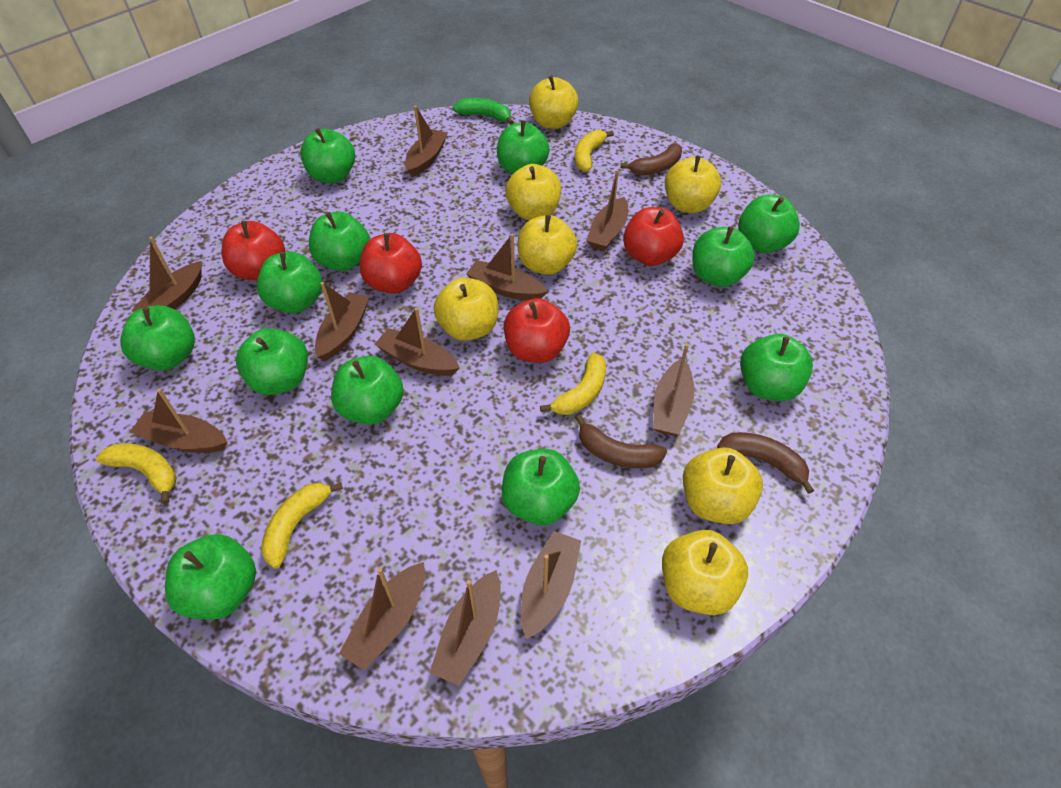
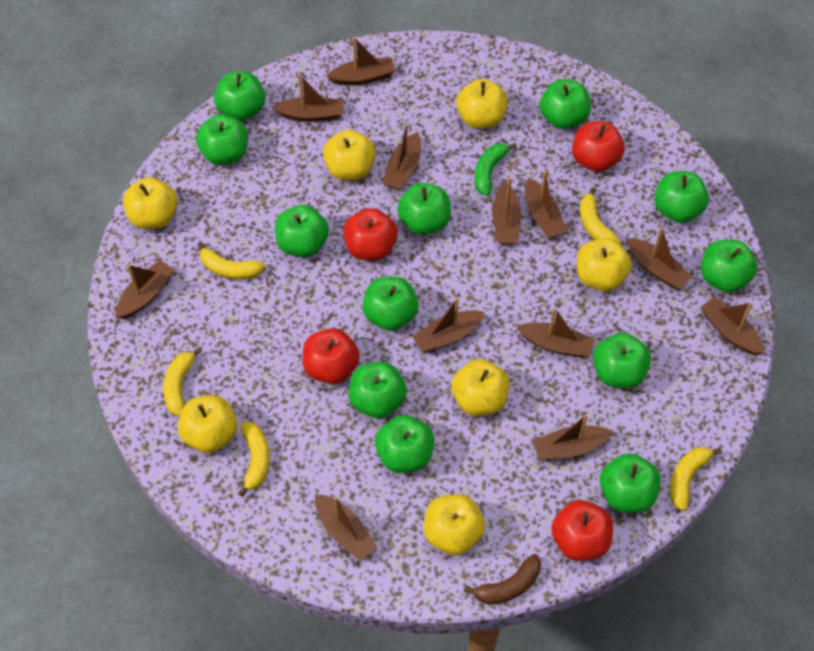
brown banana: [575,415,667,468] [620,143,682,175] [717,432,814,494] = 3 -> [464,554,541,604] = 1
brown boat: [130,389,227,453] [131,237,202,312] [315,282,370,361] [339,562,425,670] [375,307,460,376] [405,106,448,177] [430,570,501,686] [466,234,548,301] [521,531,581,639] [586,169,628,251] [653,343,694,436] = 11 -> [115,260,174,319] [272,74,343,122] [315,494,377,561] [326,37,396,85] [382,124,421,190] [412,297,485,352] [492,177,521,244] [517,308,595,358] [525,171,567,238] [533,414,614,460] [627,227,692,289] [700,297,765,355] = 12
yellow banana: [96,443,177,504] [261,482,343,568] [540,352,606,415] [574,130,614,172] = 4 -> [163,347,202,416] [198,242,265,279] [238,422,270,497] [580,187,621,244] [670,447,722,511] = 5

